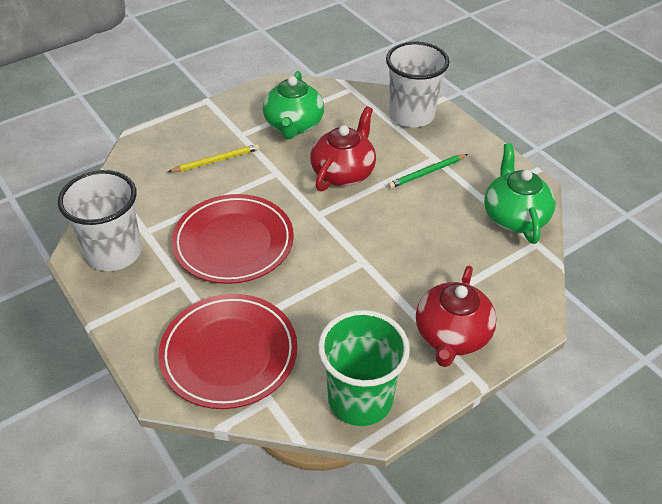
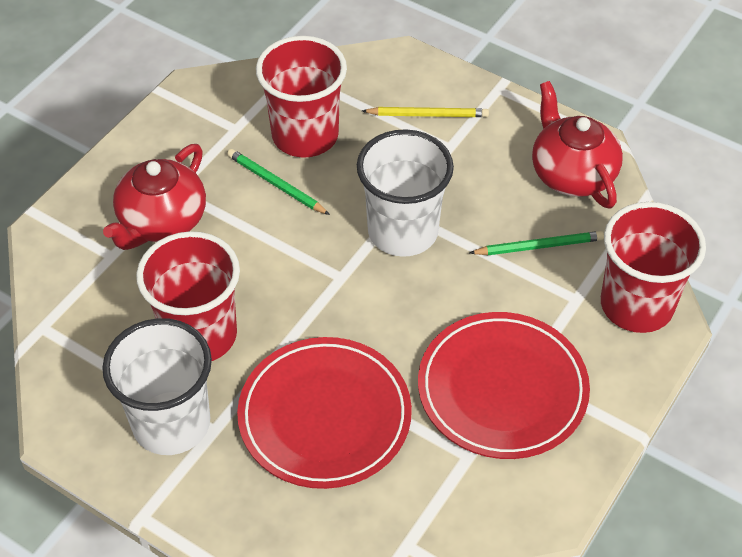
green cup: [318,310,410,426] = 1 -> none = 0
green pencil: [388,154,468,189] = 1 -> [227,149,330,215] [470,231,604,255] = 2
green teapot: [263,71,324,139] [484,143,555,244] = 2 -> none = 0
red cup: none = 0 -> [136,231,240,361] [256,36,347,158] [601,202,706,333] = 3

